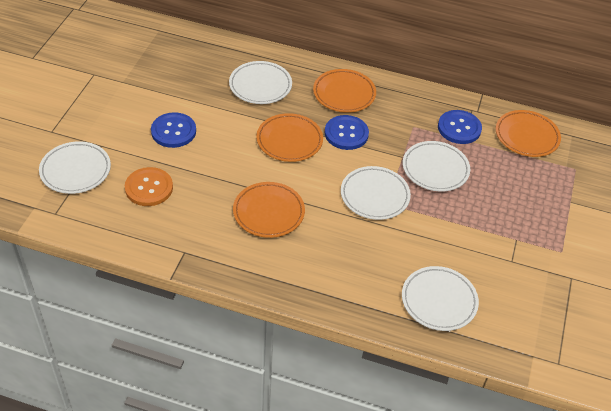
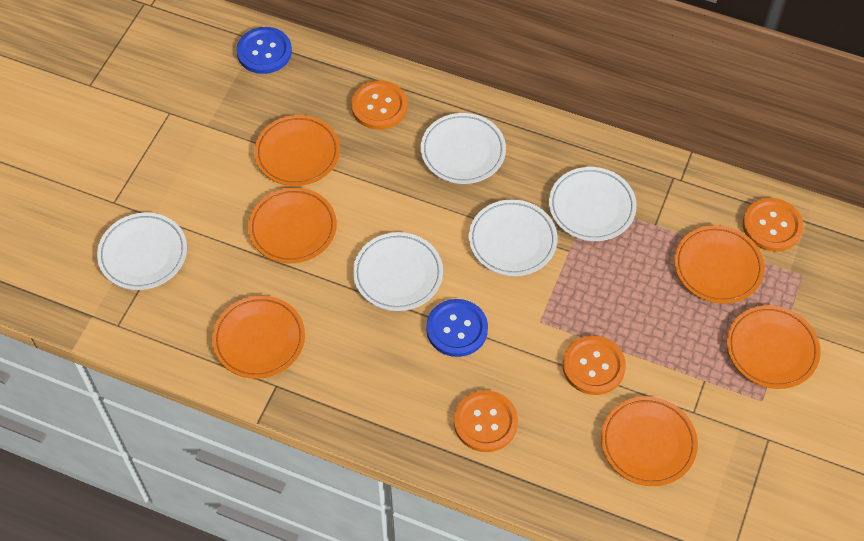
blue button: [151,112,196,148] [325,115,369,150] [438,110,482,144] = 3 -> [237,27,292,74] [426,299,488,357] = 2
orange button: [125,167,173,206] = 1 -> [351,81,407,130] [454,390,518,452] [563,336,626,395] [743,198,803,252] = 4
orange plate: [233,182,305,238] [256,113,323,162] [313,69,376,113] [496,110,561,157] = 4 -> [212,296,305,379] [248,188,337,263] [254,115,340,186] [601,396,698,486] [674,225,765,304] [727,305,821,389] = 6

